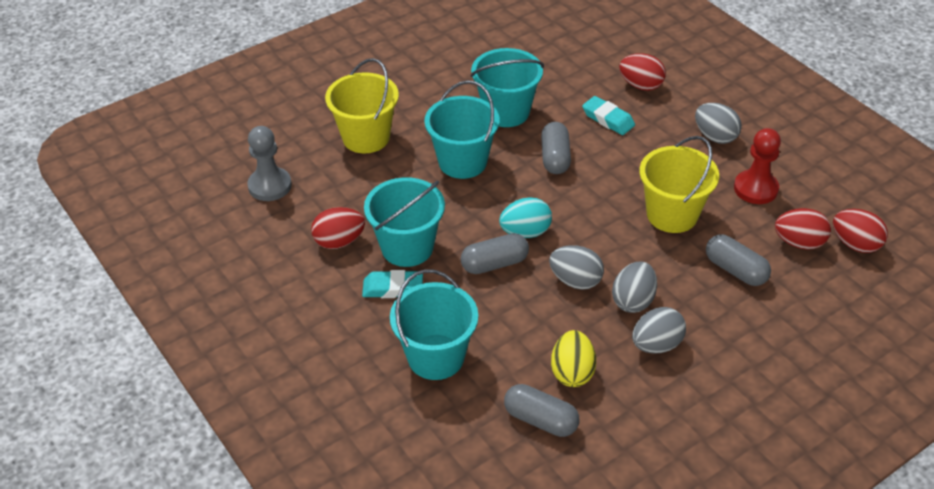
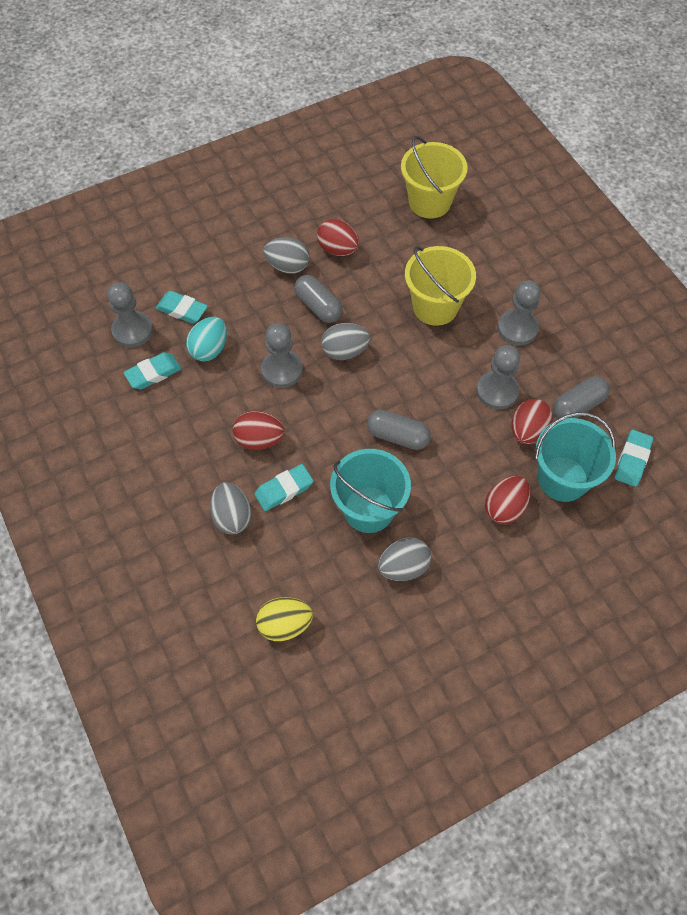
grey capsule: [461,233,529,274] [504,384,579,437] [541,122,571,174] [706,234,771,286] = 4 -> [294,275,343,323] [367,410,431,450] [553,376,609,419] = 3
grey pawn: [247,126,292,201] = 1 -> [107,282,153,348] [261,323,303,388] [476,345,520,410] [498,280,541,345] = 4
red pawn: [734,128,781,204] = 1 -> none = 0
turquoise bucket: [364,177,445,267] [390,269,478,380] [424,80,500,179] [470,48,544,127] = 4 -> [330,449,411,533] [535,412,616,502] = 2
turquoise eraser: [362,270,423,298] [582,96,635,135] = 2 -> [124,352,181,389] [156,291,208,324] [254,464,313,511] [614,430,653,487] = 4

